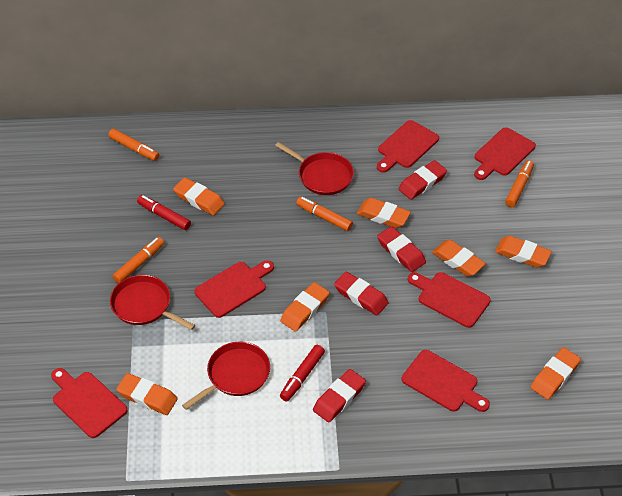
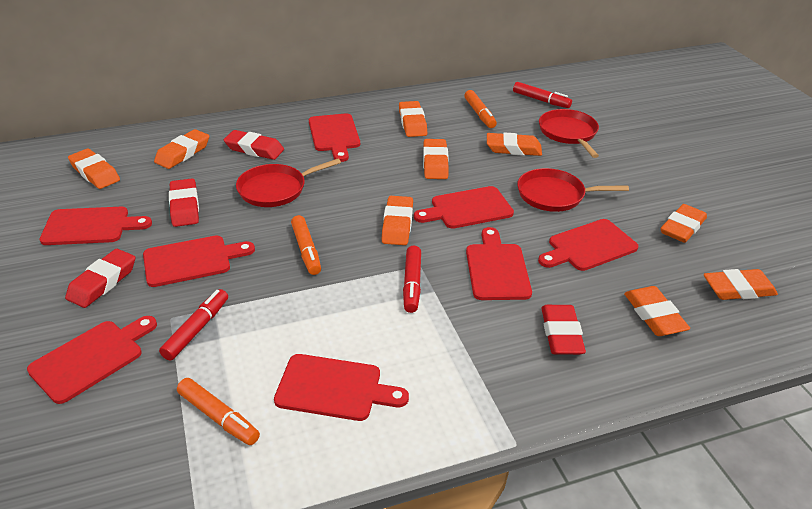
orange eraser: [116,373,178,415] [173,177,225,216] [280,282,330,332] [357,198,411,228] [432,240,486,276] [495,236,552,268] [531,347,581,400] = 7 -> [68,149,120,189] [154,129,209,169] [381,196,413,245] [399,101,427,137] [423,139,449,179] [487,132,542,156] [624,286,690,336] [661,204,707,243] [704,269,778,300] = 9
orange marker: [108,129,159,161] [113,237,164,283] [296,197,353,231] [505,160,534,207] = 4 -> [177,378,260,445] [291,215,321,275] [464,90,497,128] = 3
red cutting board: [51,368,128,438] [194,260,274,318] [377,120,439,173] [402,350,490,412] [408,272,491,328] [474,127,536,180] = 6 -> [27,316,157,404] [40,207,152,245] [143,236,255,287] [274,354,409,421] [309,113,360,162] [414,186,514,229] [466,227,532,300] [538,219,639,271] = 8
red marker: [137,195,191,230] [280,345,325,401] = 2 -> [159,289,228,361] [403,246,421,313] [513,82,572,108] = 3

